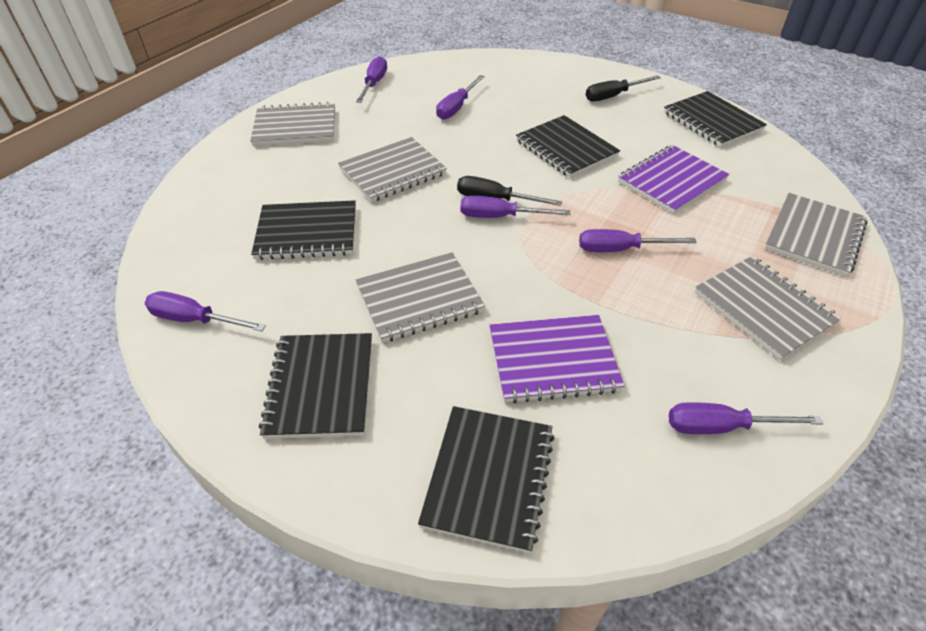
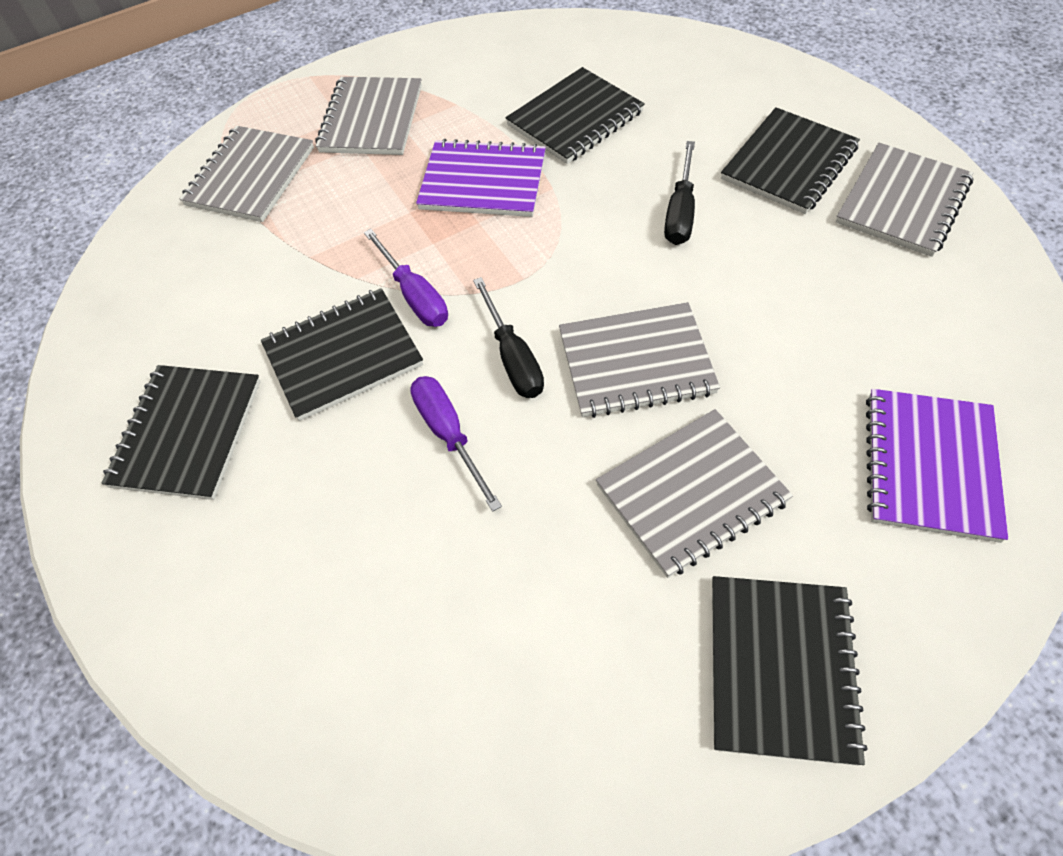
purple screwdriver: [145,291,266,331] [356,56,387,103] [436,75,485,120] [460,196,570,218] [579,229,697,252] [669,402,823,434] = 6 -> [364,229,448,327] [410,376,502,512] = 2

